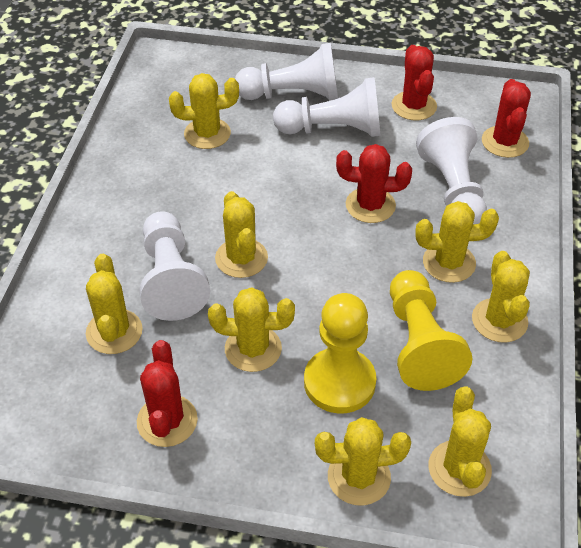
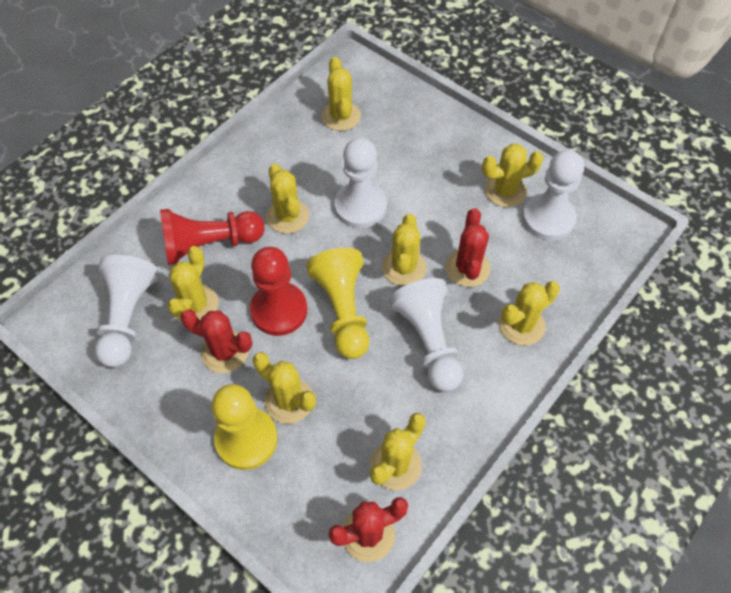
red cactus: [137,340,198,447] [336,144,412,223] [391,45,437,120] [482,79,531,158] = 4 -> [180,310,252,373] [328,497,408,562] [446,208,491,287] = 3
red pawn: none = 0 -> [160,209,265,265] [250,247,307,336] = 2

